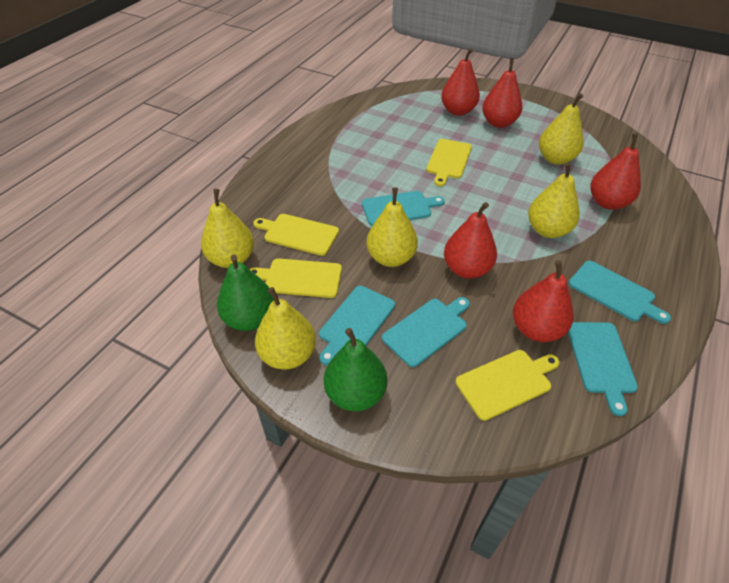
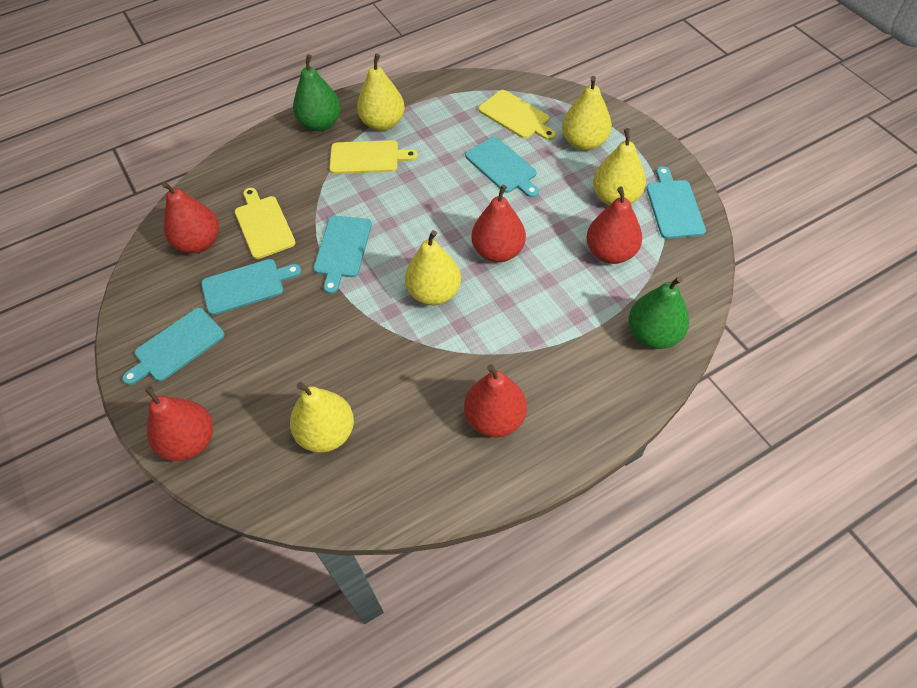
yellow cutting board: [249,258,342,298] [253,214,339,256] [426,139,472,186] [455,350,560,421] = 4 -> [235,188,296,259] [329,140,418,174] [479,90,556,140] = 3

